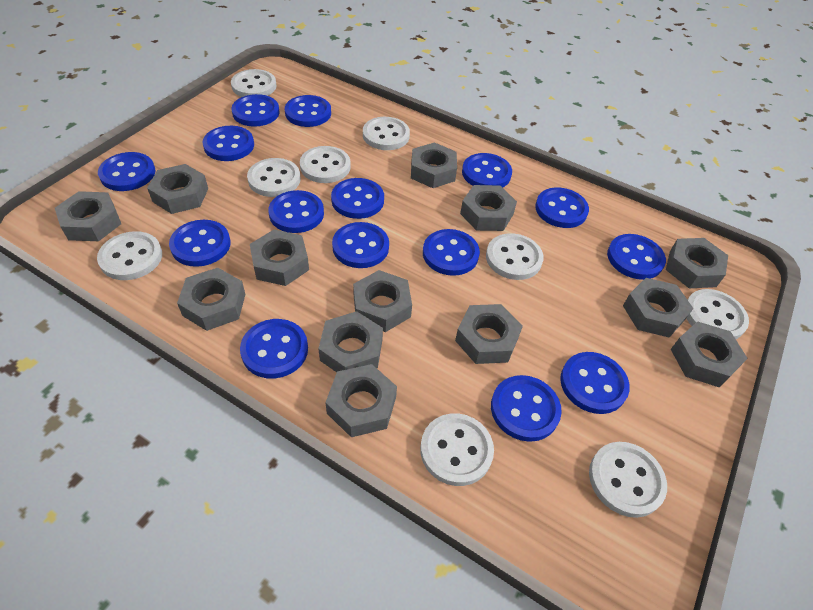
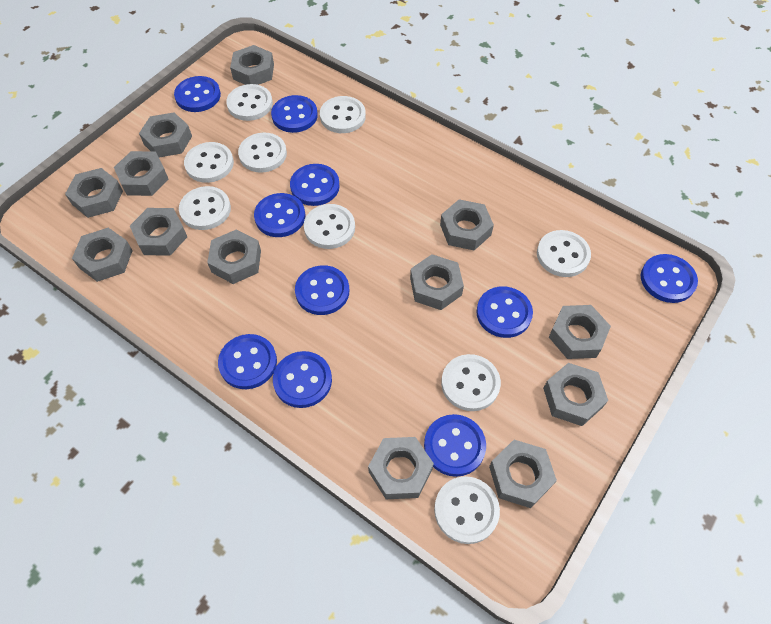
blue button: [98,152,155,191] [169,220,230,267] [203,126,254,161] [231,94,280,127] [240,319,308,379] [268,190,324,233] [285,95,331,127] [331,178,384,219] [332,222,389,268] [423,229,480,276] [462,153,512,188] [491,375,562,442] [535,187,589,228] [560,352,630,414] [607,234,666,280] = 15 -> [174,76,221,112] [218,334,277,389] [254,193,305,237] [271,95,318,133] [273,351,332,408] [290,164,340,206] [295,265,349,315] [424,414,486,477] [476,286,533,338] [641,254,698,303] = 10

